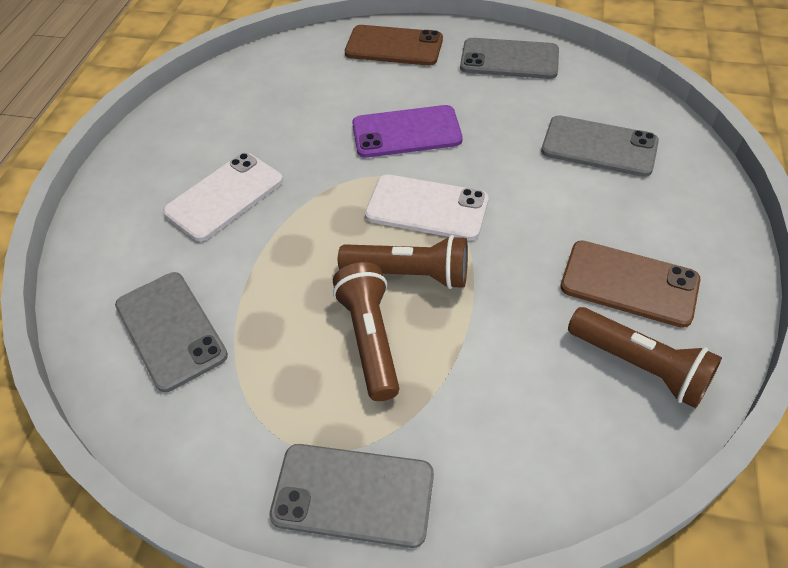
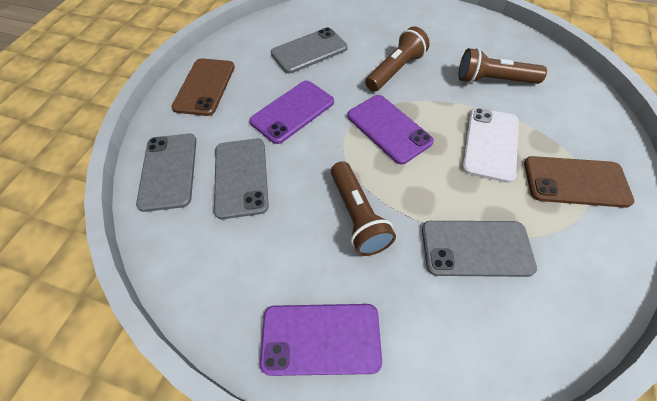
purple phone: [352,105,463,158] = 1 -> [249,81,334,144] [260,304,382,376] [347,95,434,164] = 3
white phone: [163,153,283,241] [365,174,489,240] = 2 -> [462,108,519,183] = 1

